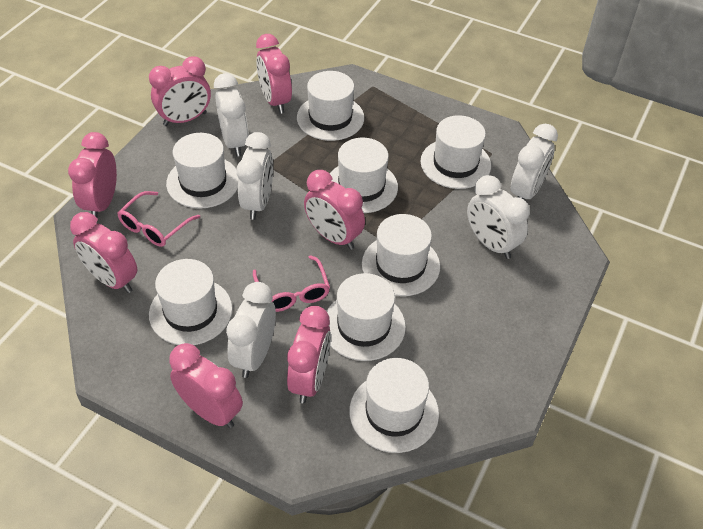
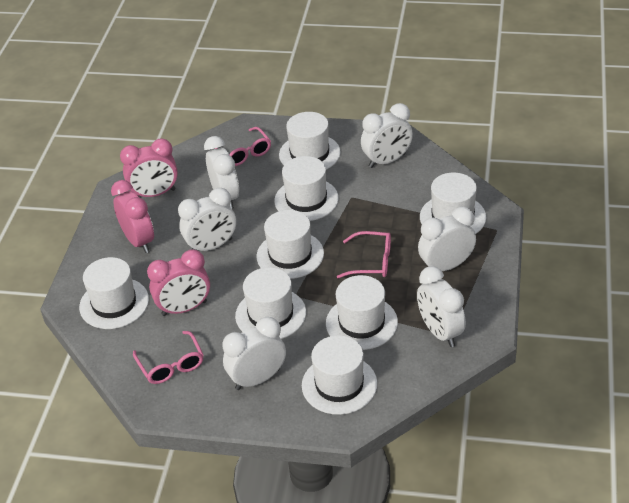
pink clock: [68,132,117,218] [70,212,137,293] [149,56,211,126] [169,343,243,428] [256,34,292,114] [287,306,331,404] [304,170,365,250] = 7 -> [111,180,154,253] [120,138,178,197] [147,249,210,316] = 3
pink glasses: [117,191,200,247] [253,255,330,312] = 2 -> [133,331,203,384] [214,127,271,166] [337,231,391,278] = 3
white clock: [214,73,249,156] [226,282,276,378] [237,132,273,220] [467,175,530,259] [511,124,558,199] = 5 -> [178,188,236,251] [204,136,239,209] [223,317,286,390] [361,103,413,168] [417,266,466,347] [418,207,476,271] = 6

